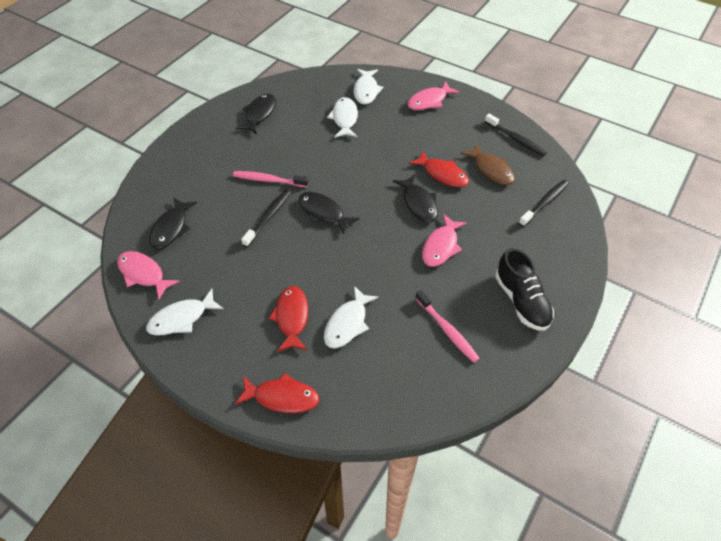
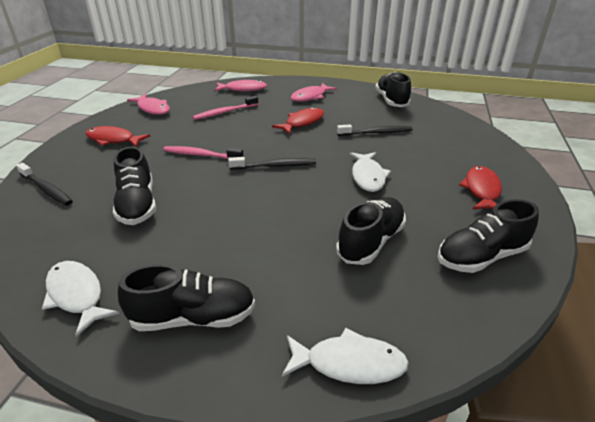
black fish: [149,197,197,249] [236,94,276,134] [299,192,360,234] [393,174,438,222] = 4 -> none = 0
black shoe: [495,248,554,331] = 1 -> [113,147,156,225] [118,264,255,331] [336,197,406,265] [375,72,411,107] [437,199,539,273] = 5
brown fish: [460,144,515,185] = 1 -> none = 0
white fish: [146,289,224,335] [324,286,379,349] [327,97,358,138] [353,69,384,105] = 4 -> [42,261,119,337] [282,328,409,384] [350,152,391,192] = 3

